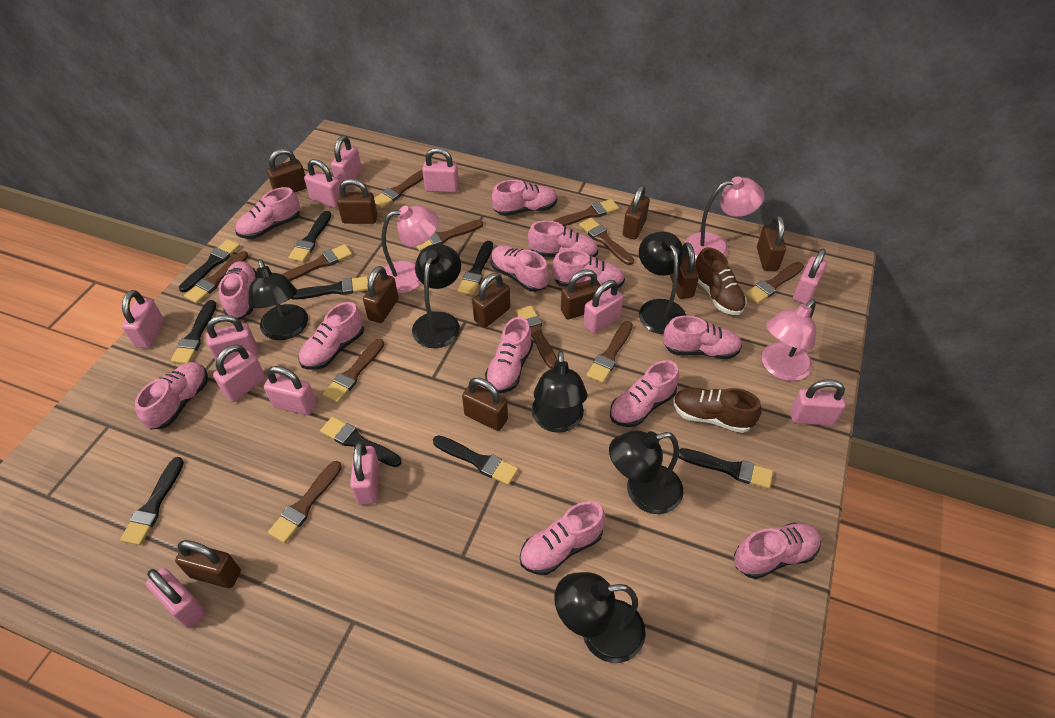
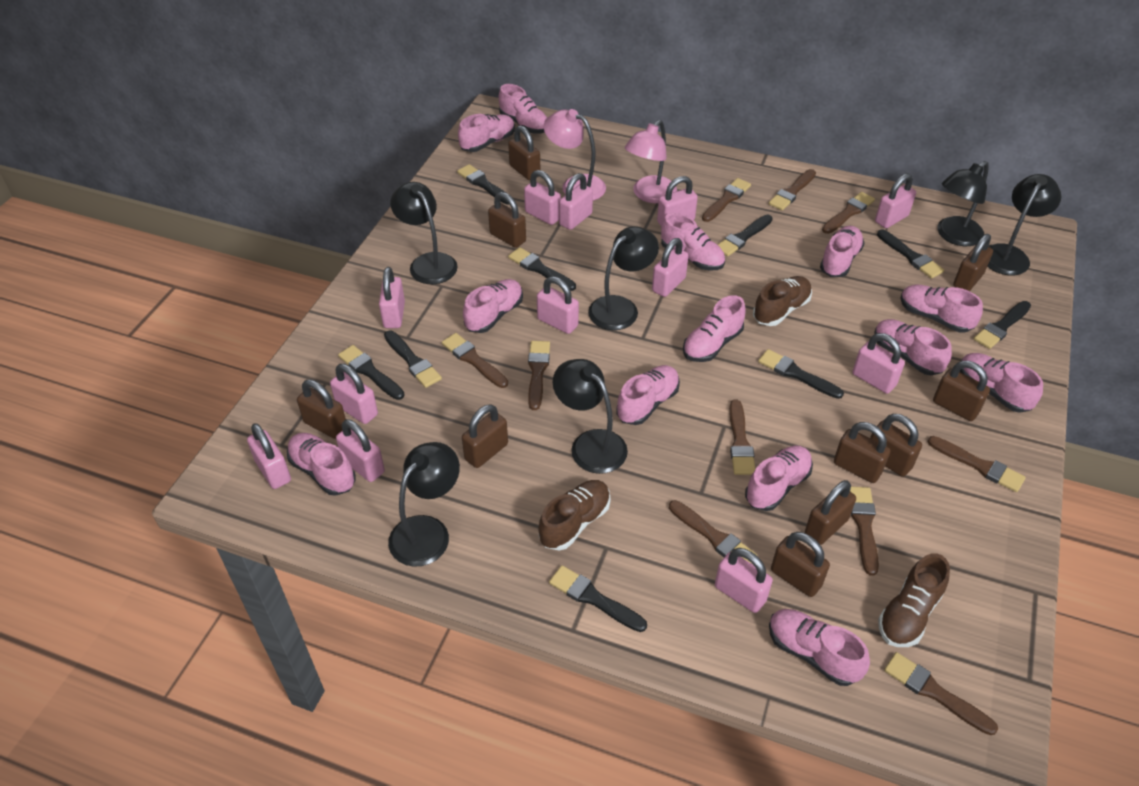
brown brush: [184,251,249,304] [268,461,342,543] [281,244,352,281] [323,338,384,403] [374,170,424,208] [416,220,483,251] [516,305,557,369] [553,199,619,226] [579,218,634,265] [586,321,633,383] [745,262,804,304] = 11 -> [442,333,508,388] [528,341,550,410] [669,500,757,563] [702,178,751,222] [729,399,755,475] [769,169,816,211] [822,192,875,234] [850,487,879,576] [884,652,998,735] [927,436,1026,492] = 10
brown shoe: [673,388,762,433] [695,247,746,315] = 2 -> [539,480,611,550] [753,276,812,326] [878,553,950,647] = 3
pink lamp: [379,206,439,294] [685,176,765,259] [762,299,816,381] = 3 -> [544,109,606,201] [625,120,677,203] = 2

